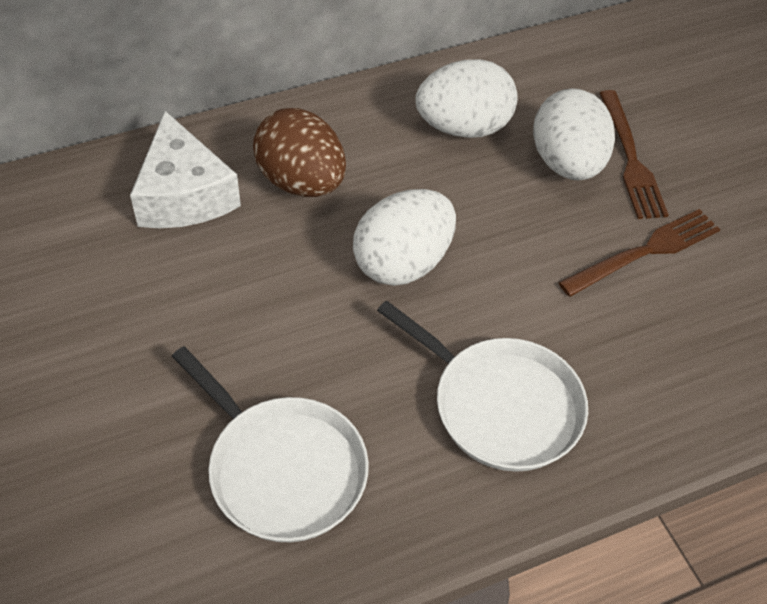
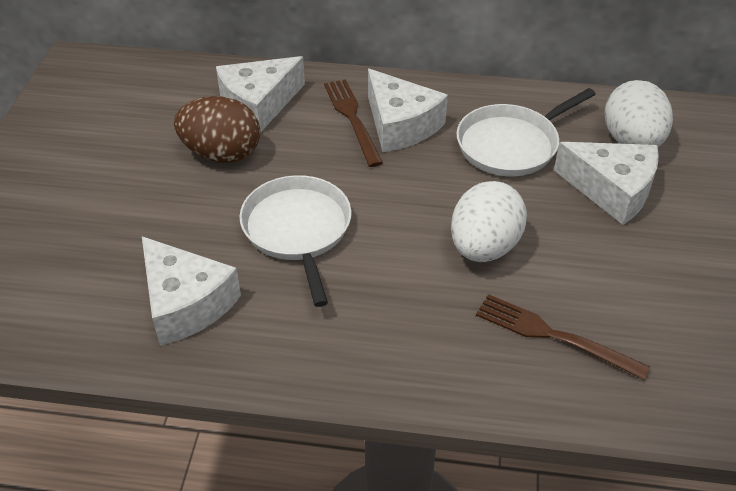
white cheese: [130,111,241,228] = 1 -> [142,236,241,346] [216,56,305,133] [368,69,448,152] [554,142,659,225] = 4
white egg: [353,189,456,286] [415,59,518,138] [533,88,615,180] = 3 -> [451,181,527,262] [605,80,673,147] = 2

